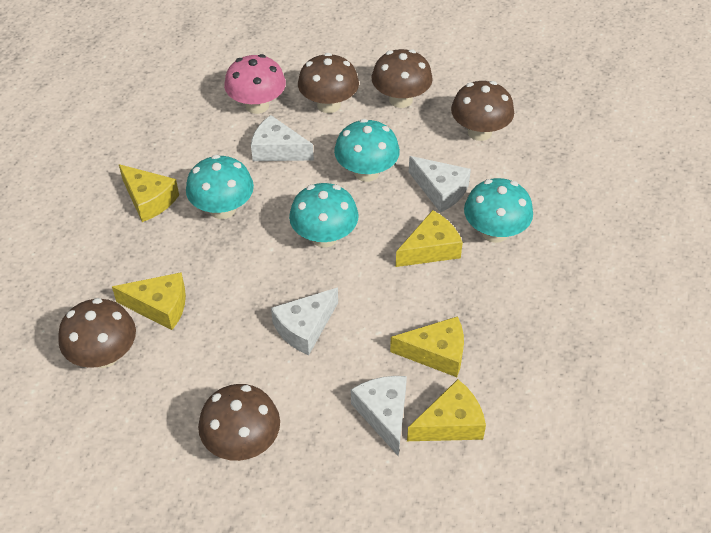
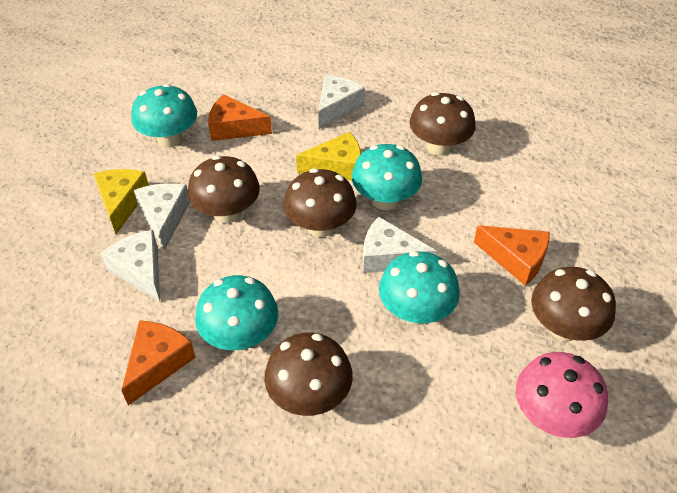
orange cheese: none = 0 -> [121,320,196,405] [208,94,272,141] [474,225,550,286] = 3
yellow cheese: [112,272,186,330] [119,164,179,222] [390,316,464,377] [396,210,463,267] [407,379,486,441] = 5 -> [93,169,149,234] [296,132,361,181] = 2

